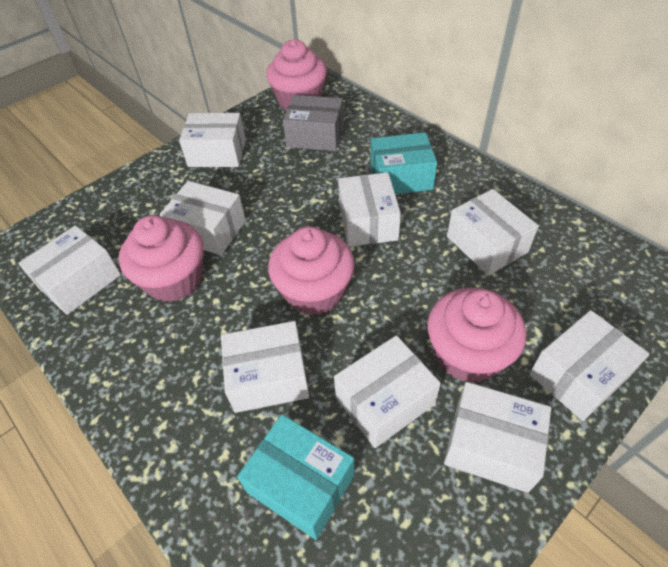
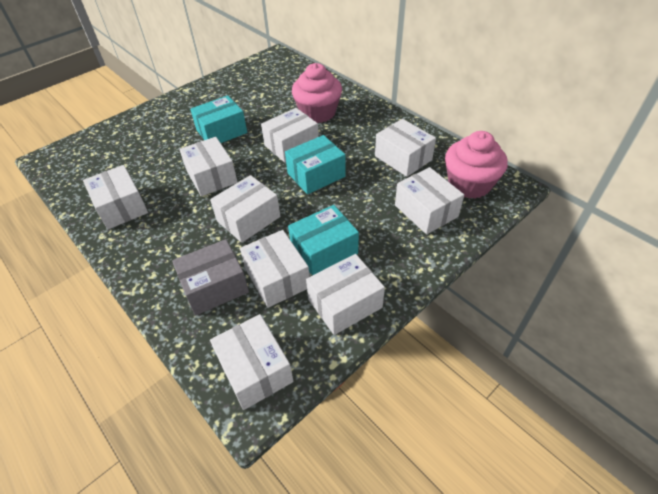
pink cupcake: [119,215,204,302] [266,39,327,111] [268,227,355,315] [428,288,526,383] = 4 -> [292,63,342,123] [445,131,508,199] = 2
turquoise box: [237,414,355,540] [370,132,437,194] = 2 -> [190,95,247,143] [285,135,346,194] [288,205,359,276] = 3

